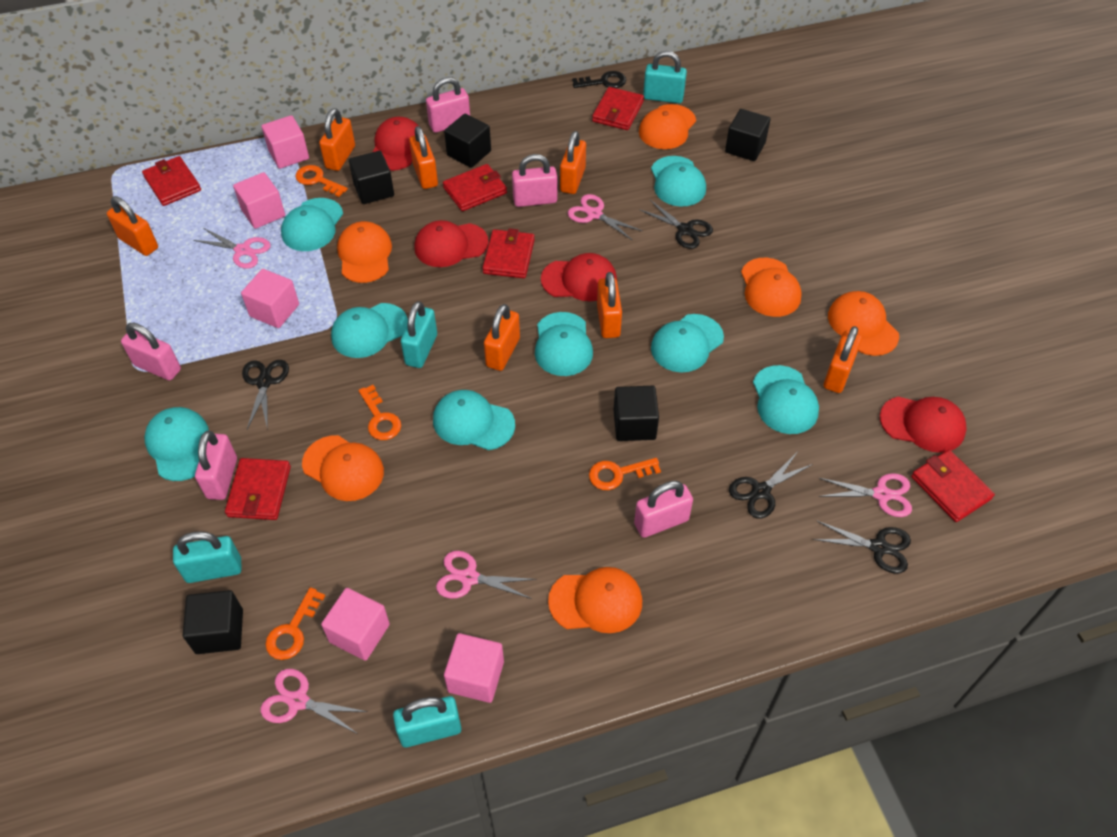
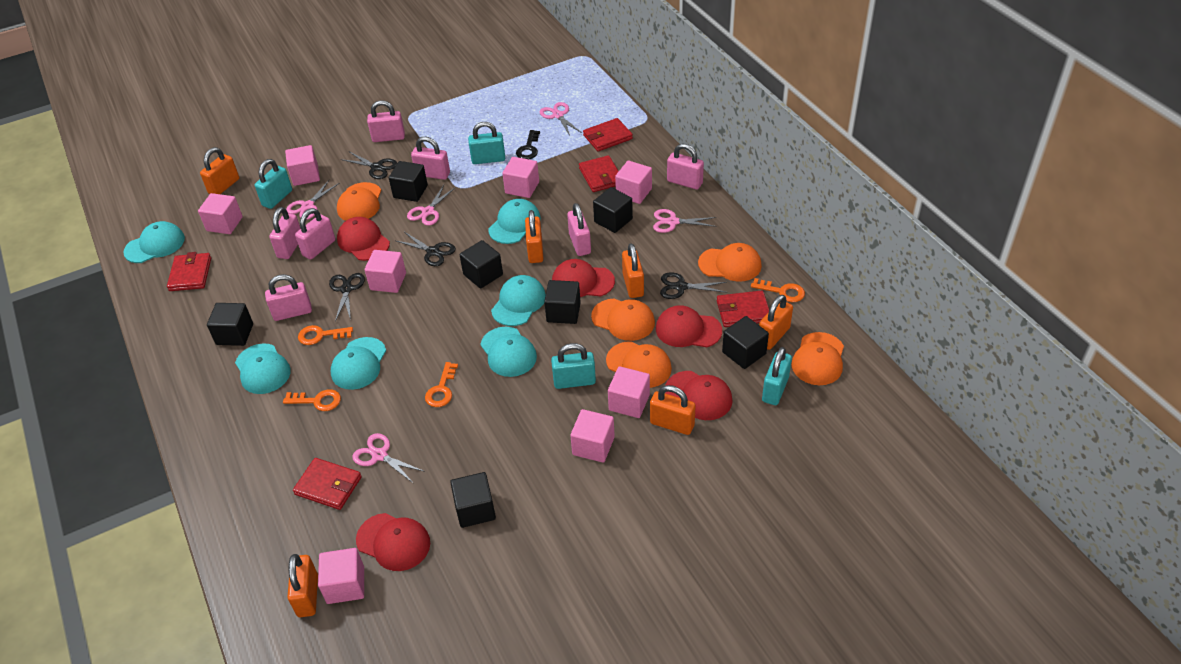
black cube: [183,590,243,654] [349,151,394,204] [444,114,491,168] [614,386,659,441] [725,109,771,161] = 5 -> [207,303,253,346] [389,161,428,202] [450,472,496,528] [460,240,503,289] [544,280,581,324] [593,187,633,233] [722,316,769,369] = 7
orange cap: [302,435,384,501] [337,221,392,283] [548,567,642,633] [639,104,696,149] [741,258,802,317] [828,291,899,356] = 6 -> [337,182,381,221] [591,299,655,341] [606,341,672,388] [698,243,762,282] [792,332,844,385] = 5
orange padlock: [107,196,158,256] [319,108,355,171] [409,126,438,189] [484,304,520,371] [560,131,586,194] [597,272,622,338] [824,326,862,393] = 7 -> [200,147,239,194] [287,554,318,617] [525,210,543,263] [622,243,644,298] [650,385,696,435] [759,295,793,350] = 6
pink cube: [233,172,285,229] [241,269,299,328] [261,115,309,169] [321,588,390,661] [444,633,504,703] = 5 -> [198,193,243,234] [285,145,320,186] [318,548,364,604] [365,250,406,293] [502,157,539,198] [570,409,615,463] [608,366,650,418] [615,161,652,204] = 8
pink padlock: [121,322,181,380] [195,431,237,500] [426,77,470,133] [512,154,557,207] [634,481,693,538] = 5 -> [265,274,312,321] [269,207,301,259] [295,208,335,260] [367,100,405,142] [411,137,450,180] [567,203,591,256] [667,144,704,190] = 7
red cap: [373,117,418,171] [415,220,489,267] [541,253,617,301] [880,397,967,453] = 4 -> [337,217,390,261] [356,513,430,571] [552,259,615,297] [656,305,722,347] [665,371,733,420] = 5
red wallet: [142,156,201,206] [225,458,291,520] [443,164,507,211] [483,228,535,278] [592,87,644,130] [911,450,995,522] = 6 -> [167,252,211,291] [293,458,362,510] [579,155,619,192] [583,118,633,151] [717,290,769,327] = 5
turquoise cap: [144,407,209,481] [281,198,343,251] [331,303,408,358] [433,390,515,450] [535,312,593,376] [651,156,706,207] [651,314,724,372] [753,365,819,434] = 8 -> [123,221,185,263] [235,344,291,394] [331,337,386,390] [480,327,537,377] [488,199,541,244] [491,275,546,326] = 6

